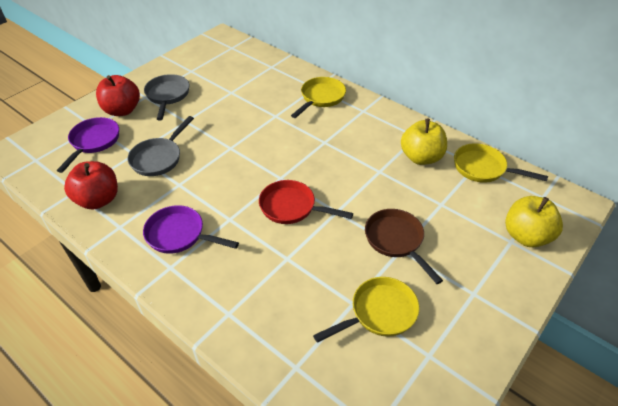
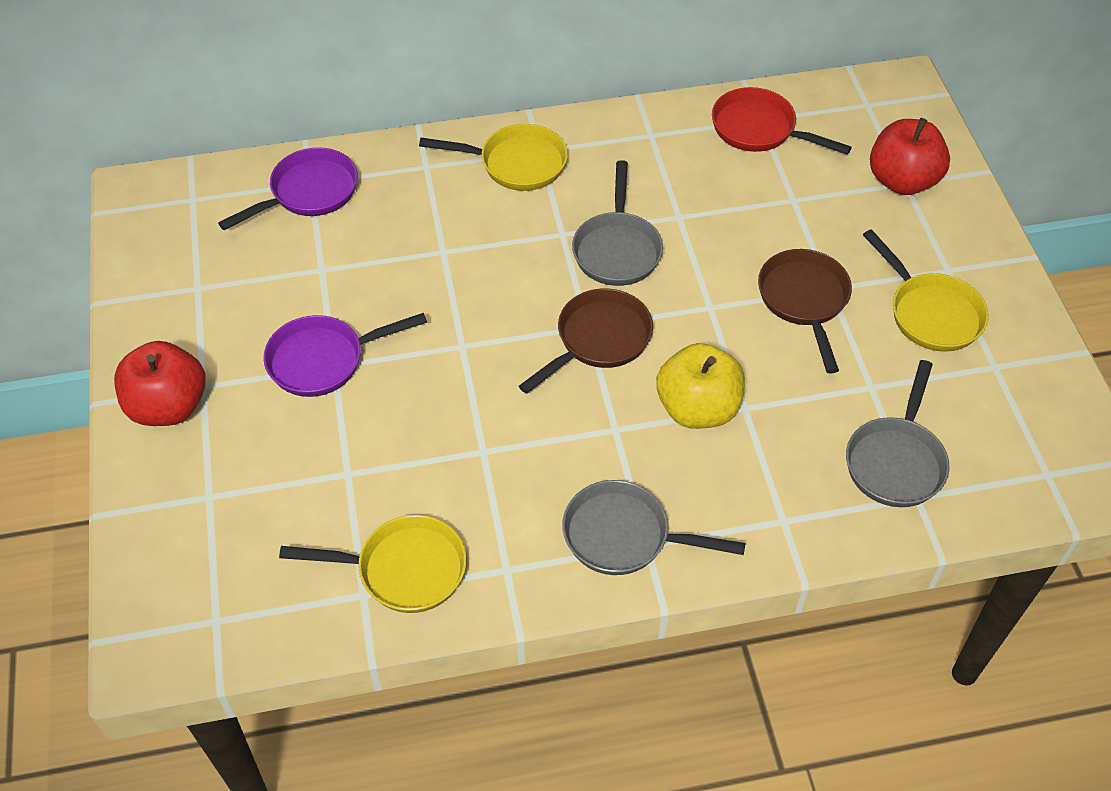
brown pan: [365,209,443,284] = 1 -> [519,289,653,394] [758,249,852,374] = 2
grey pan: [127,116,194,176] [144,74,189,120] = 2 -> [562,480,746,575] [572,160,663,286] [846,360,950,507] = 3
yellow apple: [401,119,447,165] [505,196,563,247] = 2 -> [656,343,745,429] = 1

